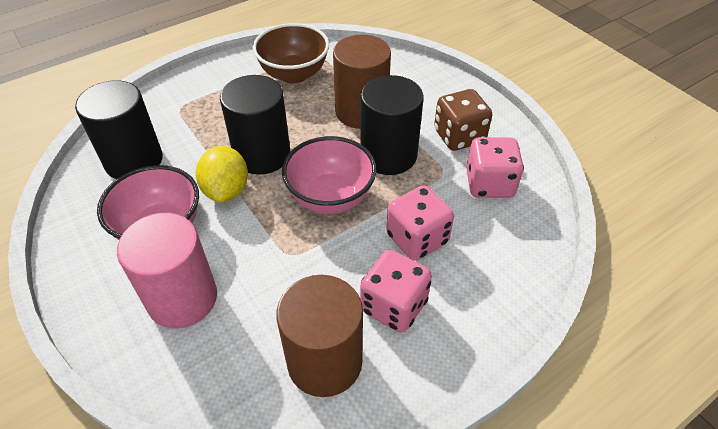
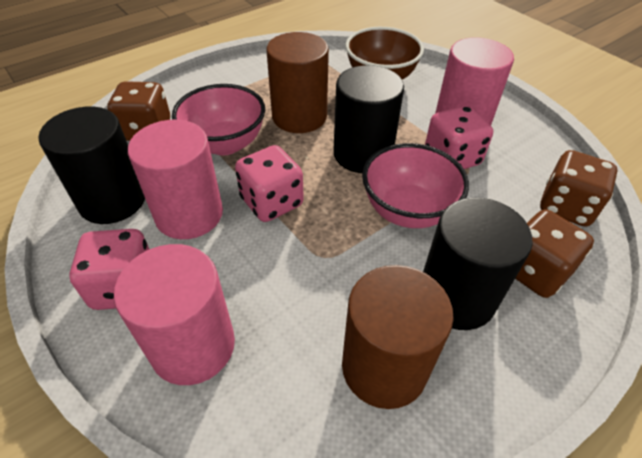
brown dice: [434,89,492,151] = 1 -> [107,81,170,141] [515,210,594,298] [540,150,618,227] = 3
pink cylinder: [117,213,217,329] = 1 -> [114,244,235,385] [128,120,223,239] [435,37,514,125] = 3
yellow lemon: [196,146,248,202] = 1 -> none = 0

